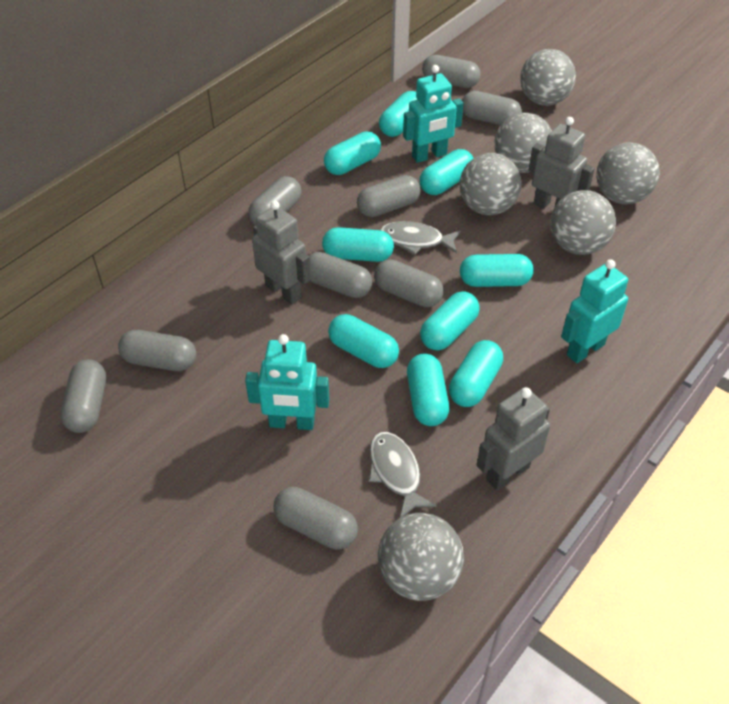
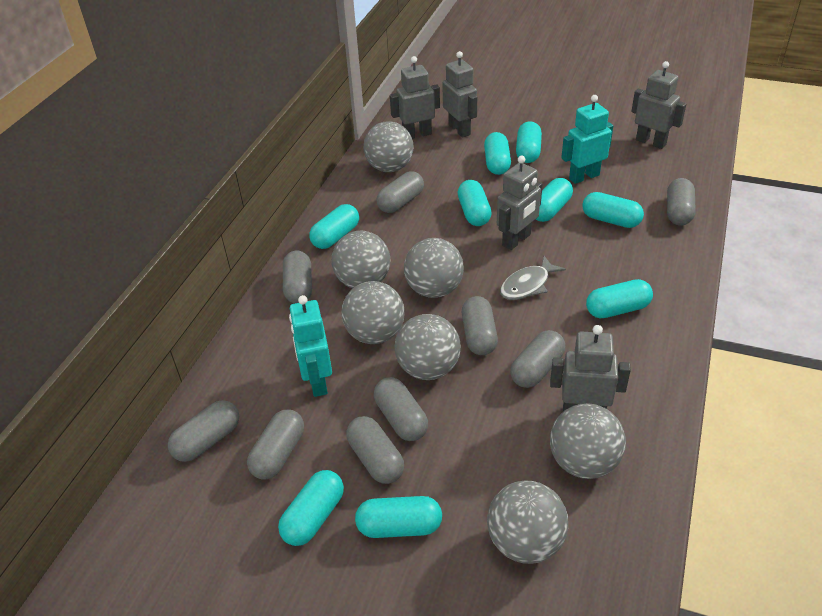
grey ball: [378,513,464,601] [459,153,521,215] [495,113,552,173] [521,49,576,106] [550,190,616,255] [596,142,659,204] = 6 -> [332,231,391,288] [341,281,405,344] [363,121,414,172] [394,314,461,380] [404,238,464,298] [487,480,568,564] [550,403,626,479] = 7
grey fish: [369,432,437,518] [380,221,461,255] = 2 -> [500,256,566,300] = 1
grey robot: [252,201,311,305] [477,387,550,491] [529,117,595,209] = 3 -> [390,56,440,139] [442,51,477,138] [497,156,543,250] [550,325,631,411] [631,61,686,149] = 5
turquoise robot: [245,334,329,430] [403,65,464,163] [561,259,628,363] = 3 -> [289,295,332,397] [561,95,613,184] = 2

